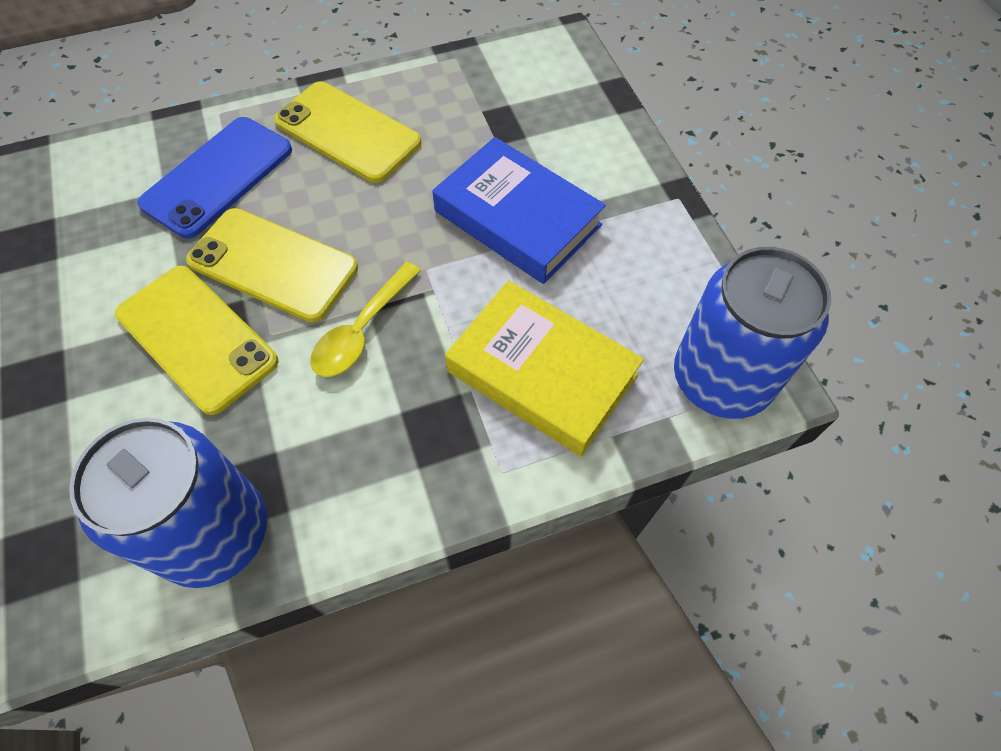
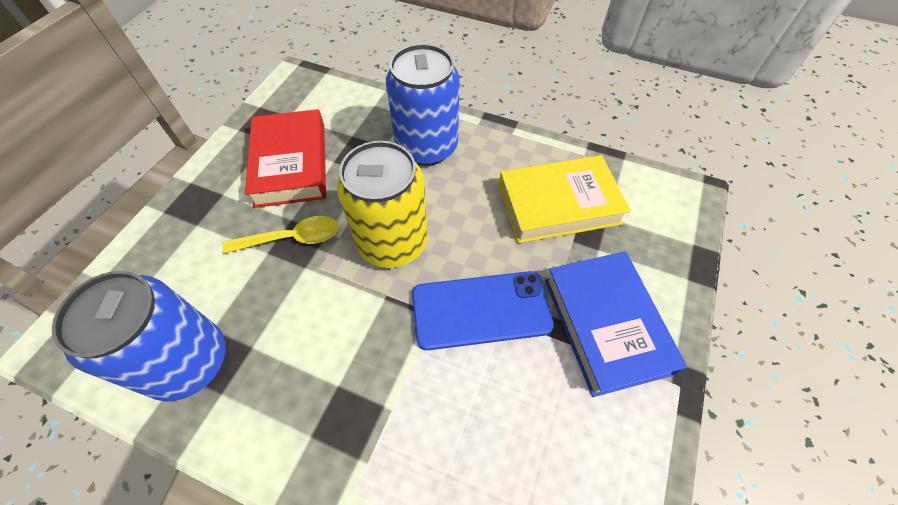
red book: none = 0 -> [245,109,326,208] = 1
yellow can: none = 0 -> [337,141,428,268] = 1
yellow phone: [115,266,279,415] [186,208,358,322] [274,82,421,183] = 3 -> none = 0

